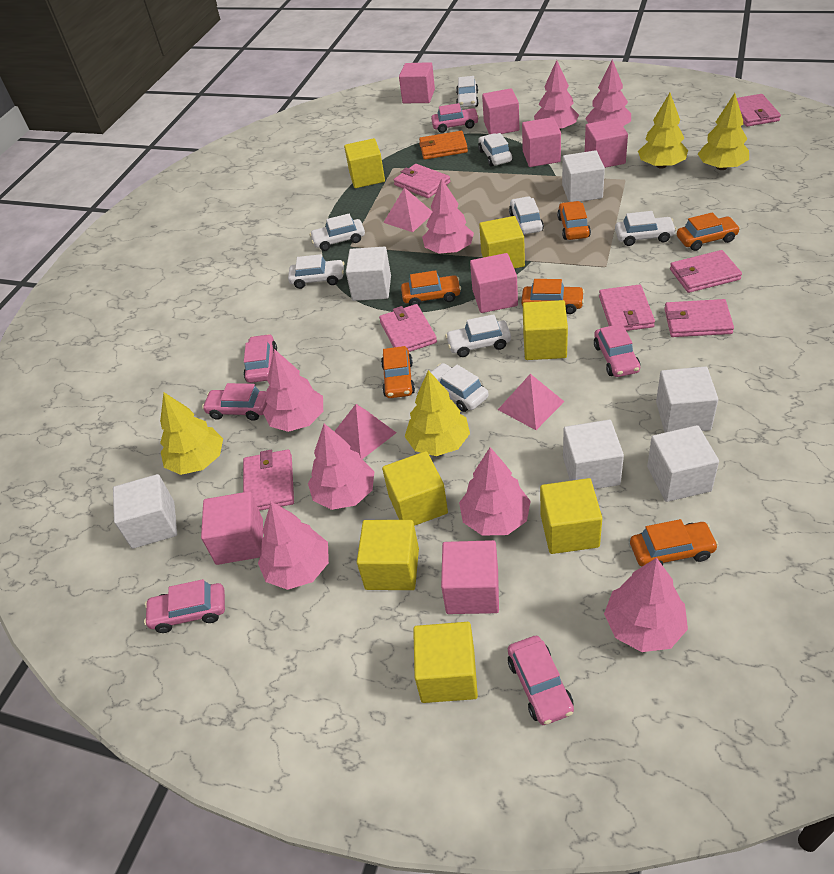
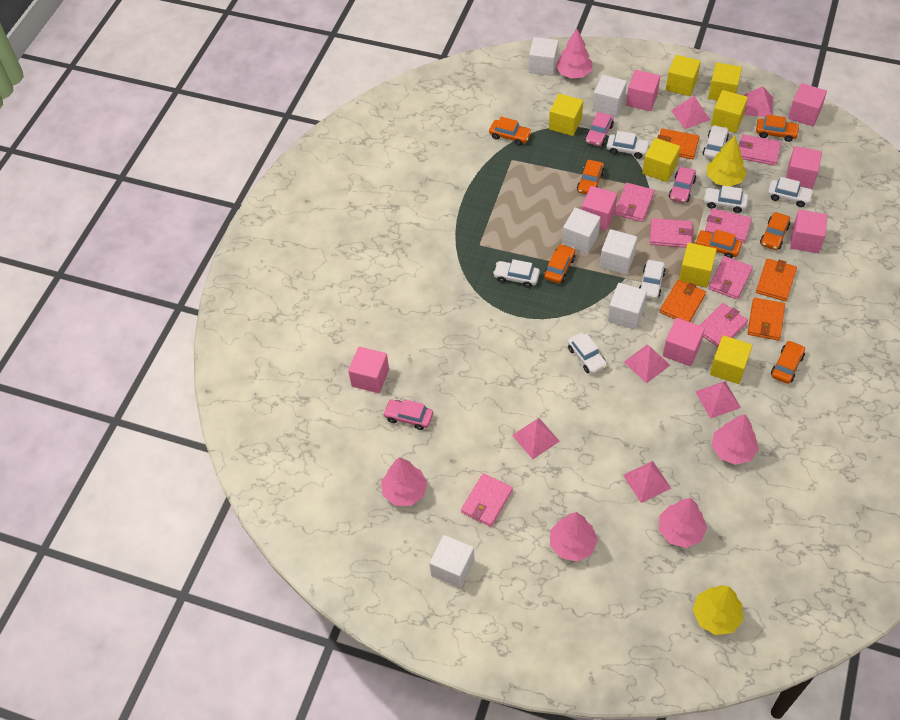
orange car: [381,346,415,398] [401,270,461,306] [521,279,585,314] [557,201,591,240] [630,519,718,567] [677,212,740,251] = 6 -> [489,117,532,146] [544,244,576,283] [577,160,605,195] [695,230,742,258] [756,115,800,142] [760,212,790,250] [771,340,805,384] = 7
orange wallet: [419,131,468,160] = 1 -> [657,128,699,159] [660,280,706,322] [747,298,785,341] [756,258,797,301] = 4
pink car: [144,579,225,633] [202,383,268,421] [244,334,277,383] [431,103,479,133] [508,636,574,725] [594,324,640,377] = 6 -> [383,399,433,430] [585,112,614,146] [669,167,696,203] = 3
pink pyramid: [334,404,396,459] [383,187,432,232] [498,374,565,430] = 3 -> [512,418,560,459] [623,461,671,503] [624,344,670,383] [671,96,710,129] [695,381,741,419] [744,86,773,117] = 6
pink tree: [258,502,329,590] [263,349,323,432] [308,424,374,510] [422,178,474,254] [459,447,531,536] [534,60,579,130] [585,59,631,126] [604,558,688,652] = 8 -> [381,457,428,506] [550,512,598,562] [556,29,592,79] [659,498,707,548] [712,414,759,465] = 5
white car: [288,254,344,289] [310,214,365,251] [431,363,489,412] [445,314,511,357] [456,76,479,108] [478,133,513,167] [509,196,544,235] [615,211,677,246] = 8 -> [493,259,540,288] [568,332,607,374] [606,131,650,159] [639,260,666,299] [703,125,729,159] [703,186,748,213] [768,177,814,207] = 7
yellow tree: [160,392,223,475] [405,370,470,456] [638,93,688,169] [698,93,749,170] = 4 -> [693,585,743,635] [707,136,747,187] = 2

